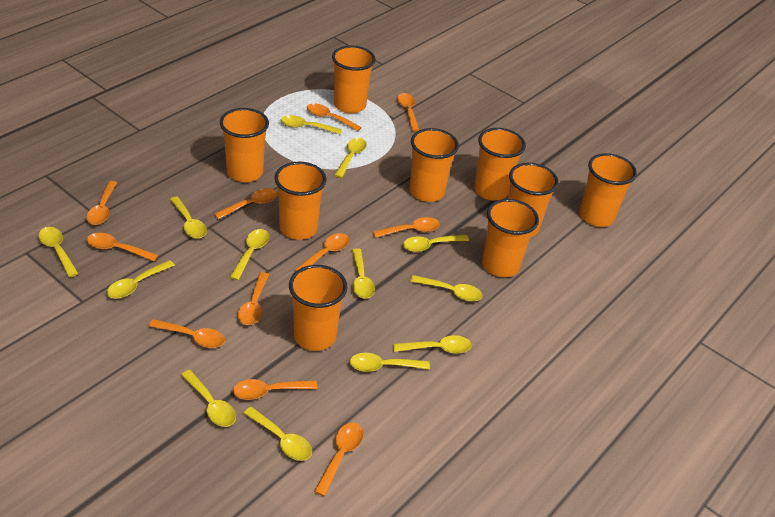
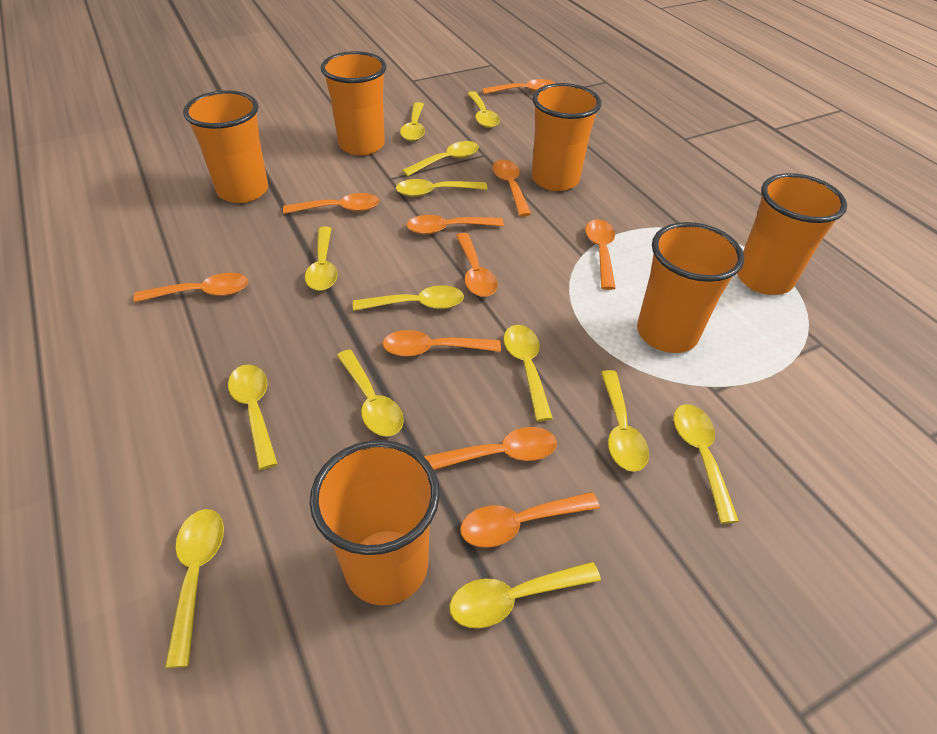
orange cup: [220,108,269,182] [274,162,327,240] [289,265,348,351] [332,46,376,114] [409,128,459,202] [474,128,526,201] [482,199,539,277] [508,163,559,237] [579,153,637,227] = 9 -> [183,90,268,203] [310,440,440,605] [321,51,387,155] [532,83,601,191] [637,222,744,353] [737,173,847,295] = 6
orange spoon: [86,181,117,225] [87,233,158,262] [149,319,225,348] [214,188,278,219] [233,379,317,400] [238,272,269,325] [294,233,350,272] [307,103,362,131] [314,423,363,496] [373,217,440,238] [397,93,419,131] = 11 -> [134,273,249,302] [283,193,380,214] [382,330,501,357] [406,215,504,234] [423,427,557,470] [456,233,498,297] [460,492,600,548] [482,79,555,94] [492,160,531,217] [585,219,616,290] = 10

